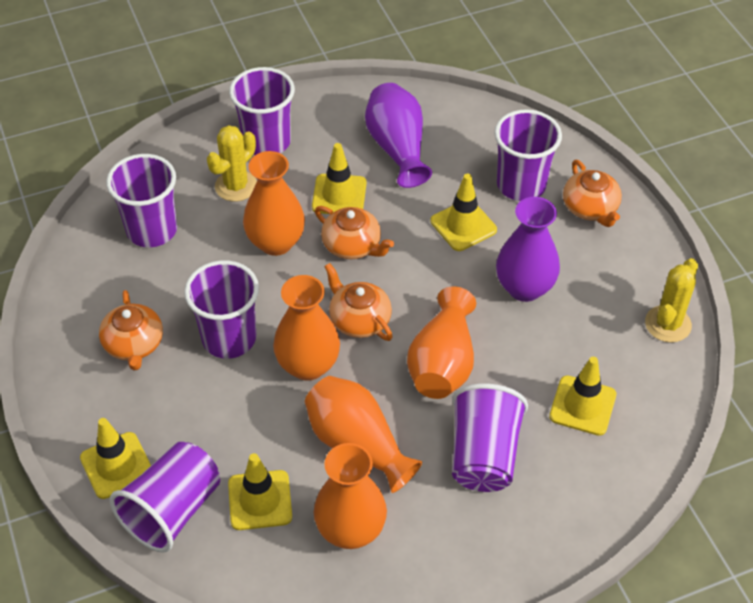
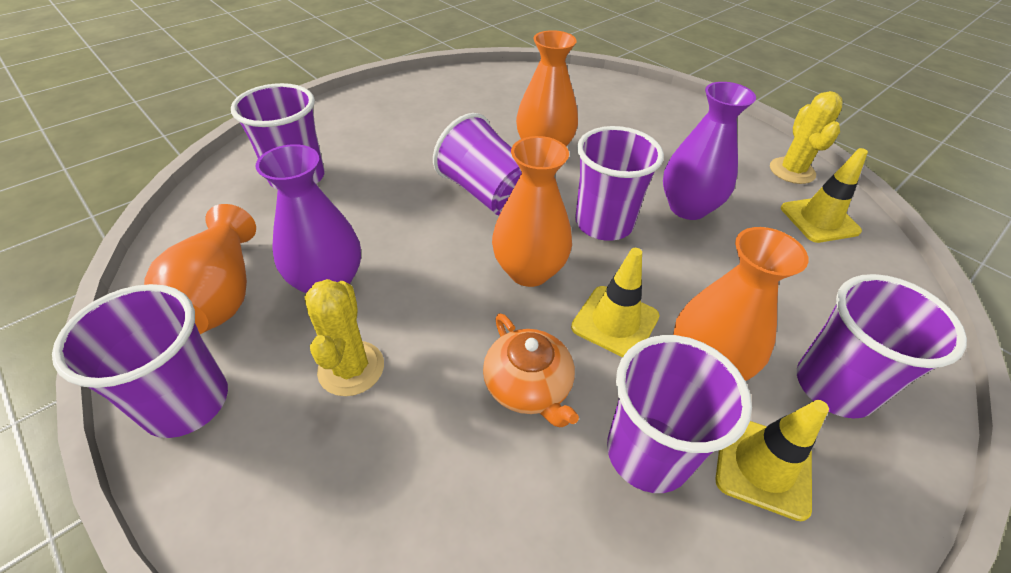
orange teapot: [99,290,163,371] [315,206,394,259] [324,263,393,341] [563,160,622,227] = 4 -> [483,313,579,427] = 1
orange vase: [243,151,305,256] [273,275,340,381] [305,376,422,493] [314,443,387,549] [407,286,476,399] = 5 -> [144,204,256,334] [492,136,572,287] [516,30,578,146] [673,227,808,381] = 4
yellow traffic cone: [80,418,151,499] [228,453,292,530] [312,143,367,214] [431,174,497,251] [549,357,616,436] = 5 -> [571,248,660,357] [715,400,829,521] [781,148,868,243] = 3

